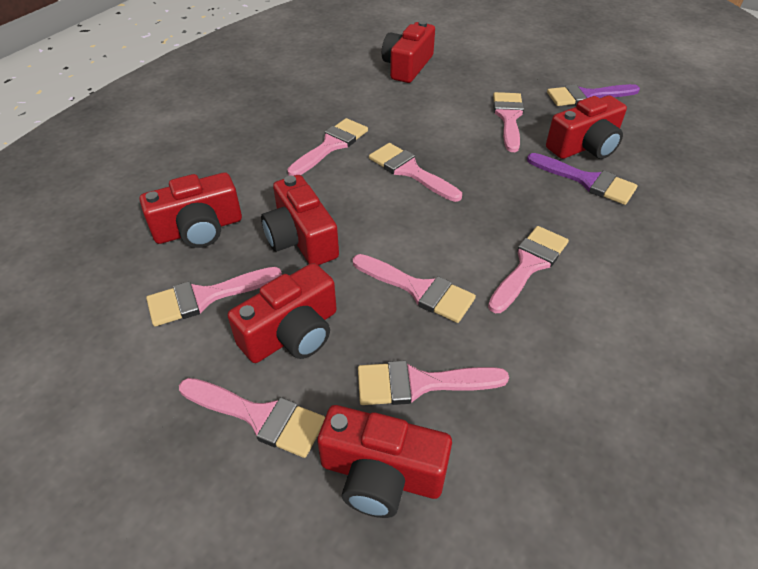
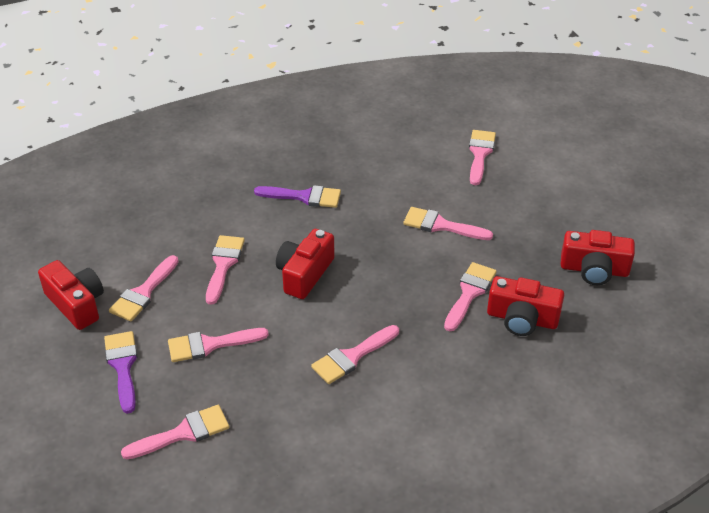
red camera: [140,173,242,248] [228,263,337,363] [261,175,339,265] [317,405,452,518] [382,21,435,83] [546,95,627,159] = 6 -> [38,260,104,330] [276,229,335,299] [487,276,564,336] [561,230,635,285] = 4

